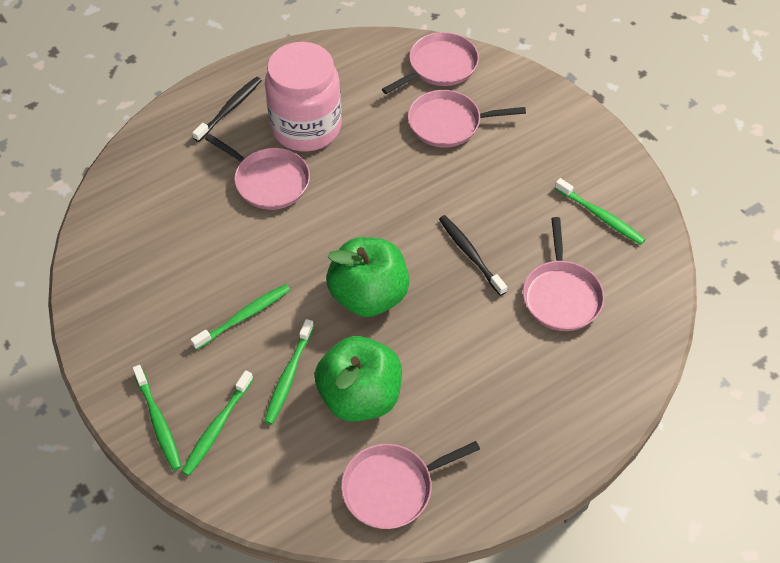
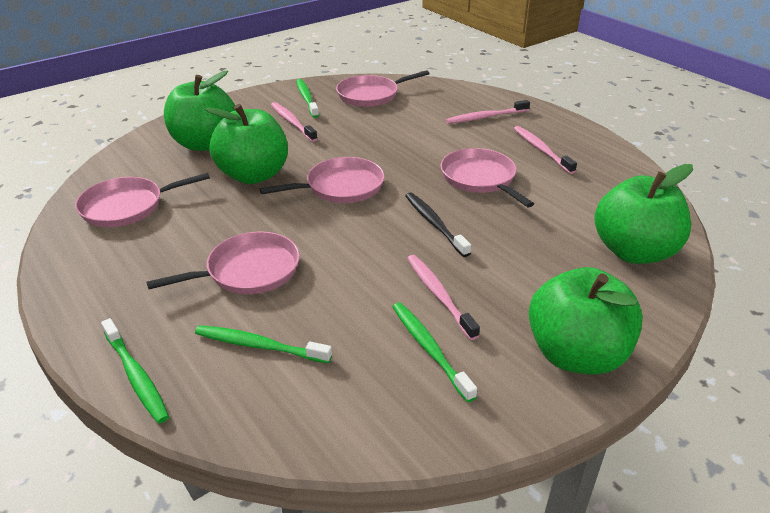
black toothbrush: [192,77,262,142] [439,215,507,296] = 2 -> [405,192,471,257] = 1
green apple: [315,336,402,422] [327,237,409,317] = 2 -> [164,71,235,151] [205,104,288,184] [529,267,643,375] [594,164,693,264] = 4
green toothbrush: [132,365,182,471] [181,370,253,476] [190,284,290,350] [264,319,314,424] [555,178,646,245] = 5 -> [101,318,169,423] [195,325,332,363] [296,79,319,118] [393,302,477,402] = 4
pink jar: [265,42,342,152] = 1 -> none = 0
pink toothbrush: none = 0 -> [271,102,317,142] [407,255,480,340] [446,100,530,124] [514,126,577,174] = 4

